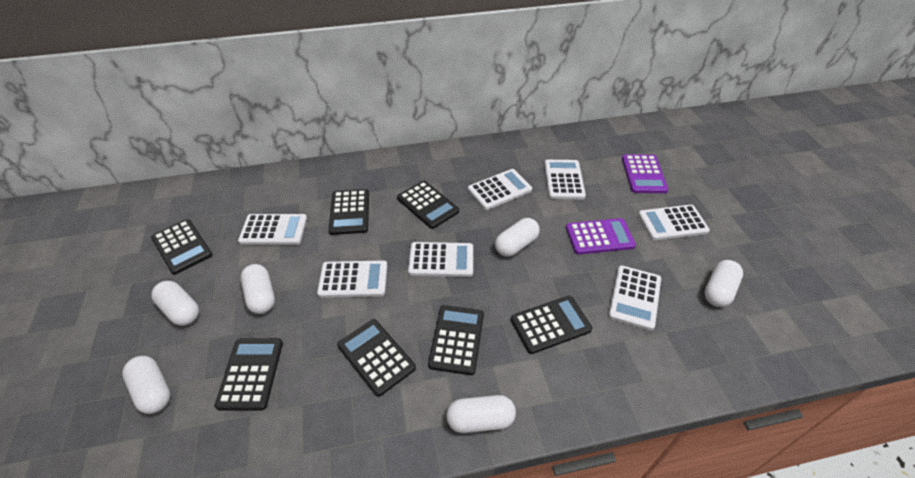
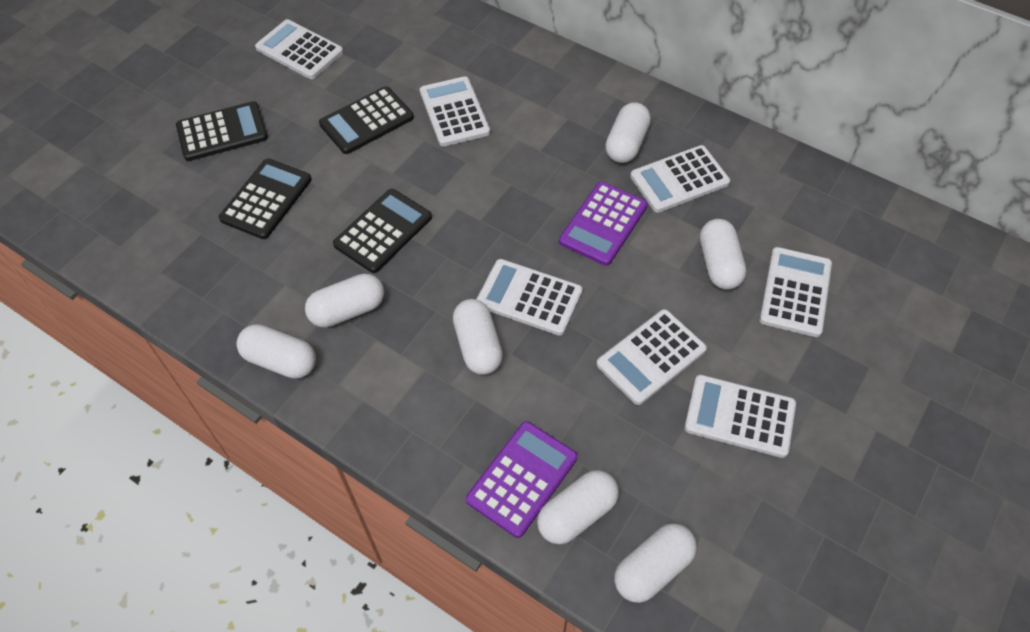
black calculator: [151,219,213,275] [215,338,283,411] [329,189,369,235] [337,319,416,397] [397,181,459,229] [428,305,484,375] [511,296,592,354] = 7 -> [176,101,268,161] [219,159,312,239] [319,86,414,154] [333,189,432,273] = 4
white capsule: [122,356,170,414] [151,281,199,326] [240,264,275,314] [446,395,516,433] [495,218,540,257] [704,260,743,307] = 6 -> [236,324,316,379] [305,273,384,328] [453,299,503,375] [537,470,619,544] [605,102,651,163] [614,523,697,603] [700,219,746,290] = 7

